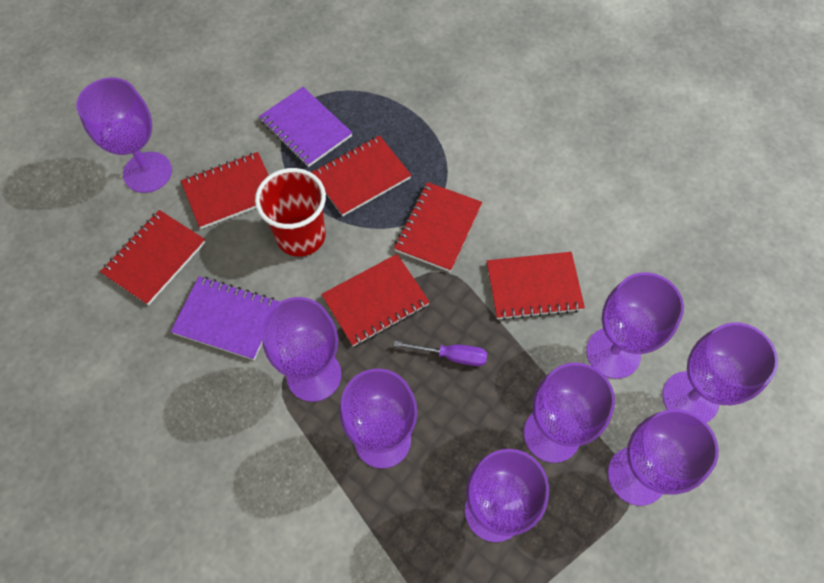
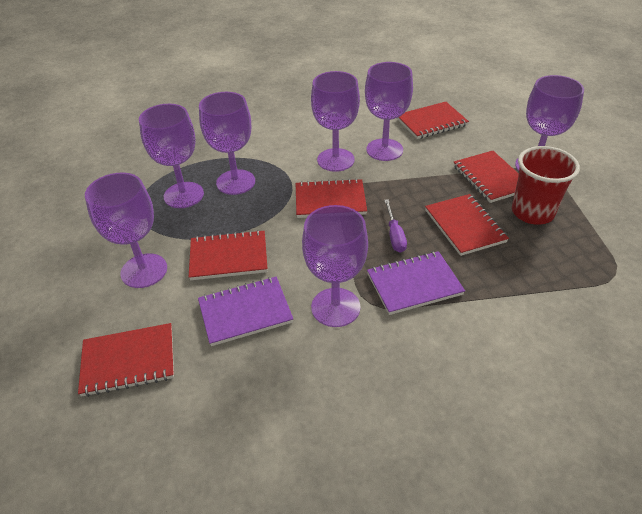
purple goblet: [76,78,172,193] [261,297,341,402] [339,368,417,469] [465,449,549,542] [524,362,615,463] [586,272,684,379] [608,409,719,506] [662,322,778,423] = 8 -> [85,172,167,288] [139,104,204,208] [199,92,255,195] [302,205,368,327] [311,71,360,172] [365,62,413,161] [515,75,584,171] = 7

